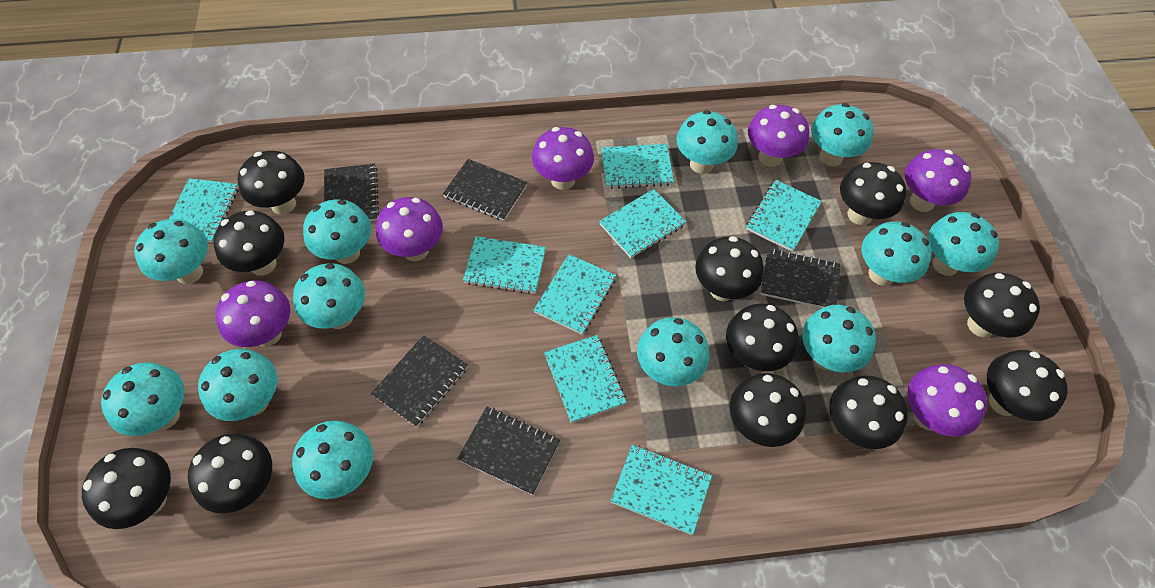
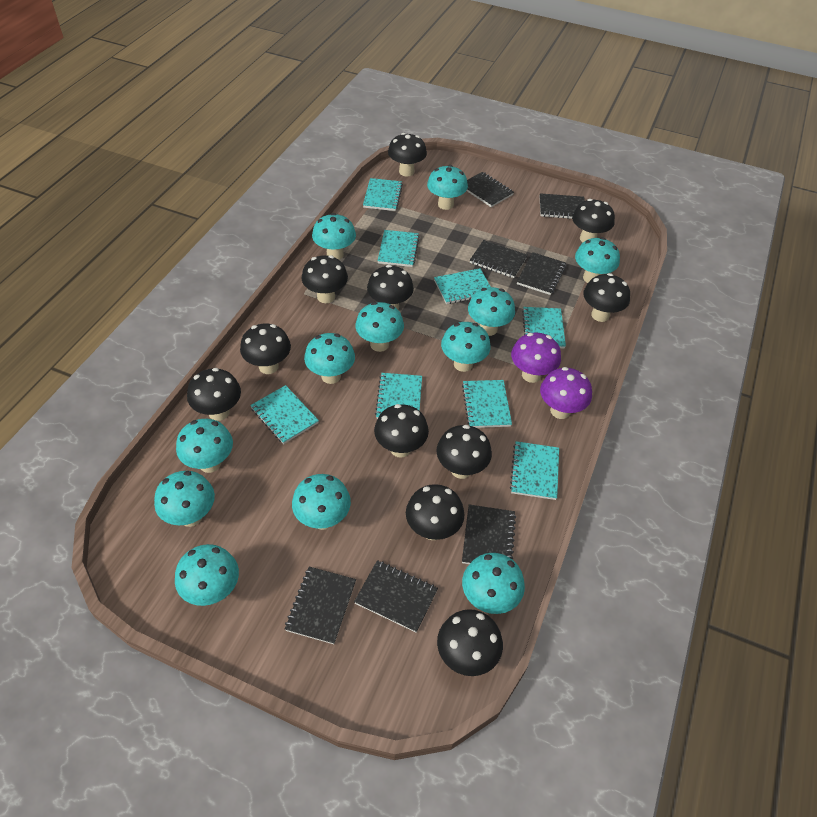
black notebook: [324,163,379,221] [371,335,468,427] [443,159,528,221] [457,406,560,495] [761,248,840,308] = 5 -> [285,566,356,644] [354,560,438,633] [462,505,516,564] [467,172,514,207] [470,240,528,278] [517,252,566,295] [540,193,585,219] = 7
purple mushroom: [215,281,290,347] [376,197,443,261] [532,127,594,190] [748,105,809,167] [905,149,971,212] [907,364,987,437] = 6 -> [511,332,561,383] [540,367,592,419] = 2

